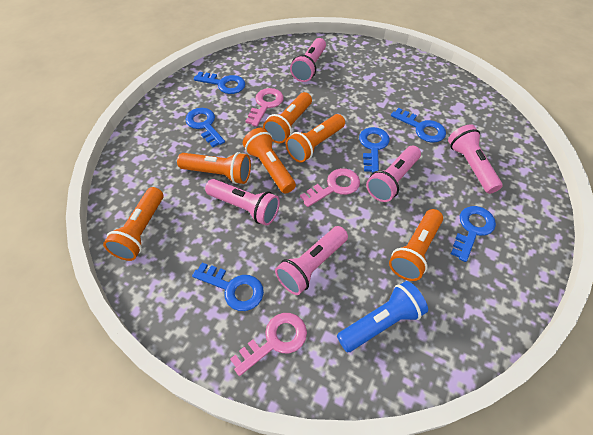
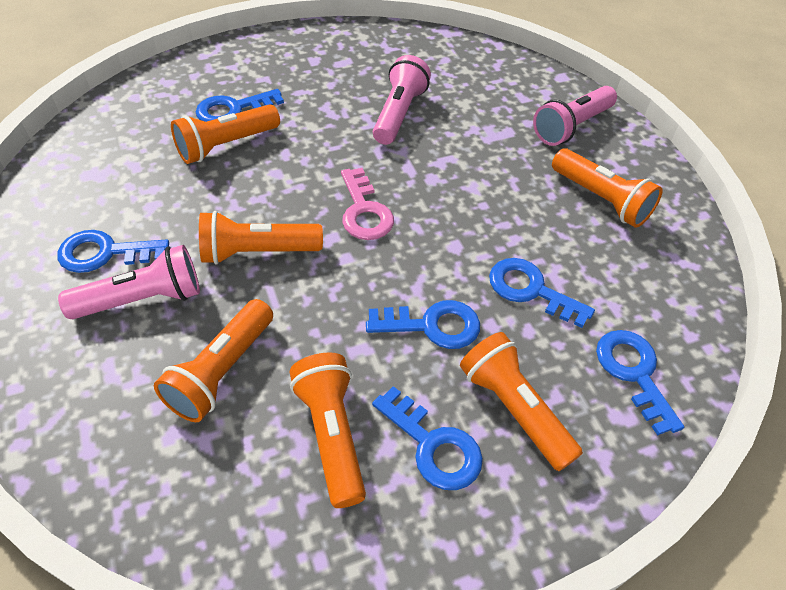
blue flashlight: [337,281,428,352] = 1 -> none = 0
pink flashlight: [205,179,280,226] [275,226,348,295] [290,38,326,82] [366,146,421,202] [448,124,503,194] = 5 -> [58,245,200,319] [373,55,431,145] [533,86,617,146] = 3
pink key: [230,313,307,376] [245,88,283,127] [300,168,360,207] = 3 -> [341,168,394,240] = 1

